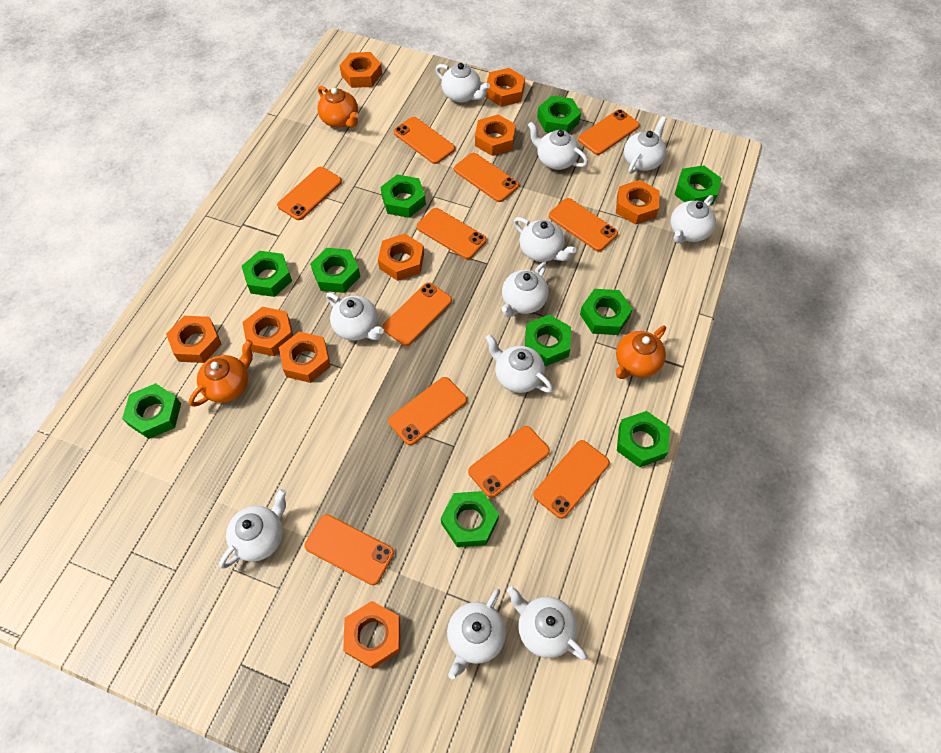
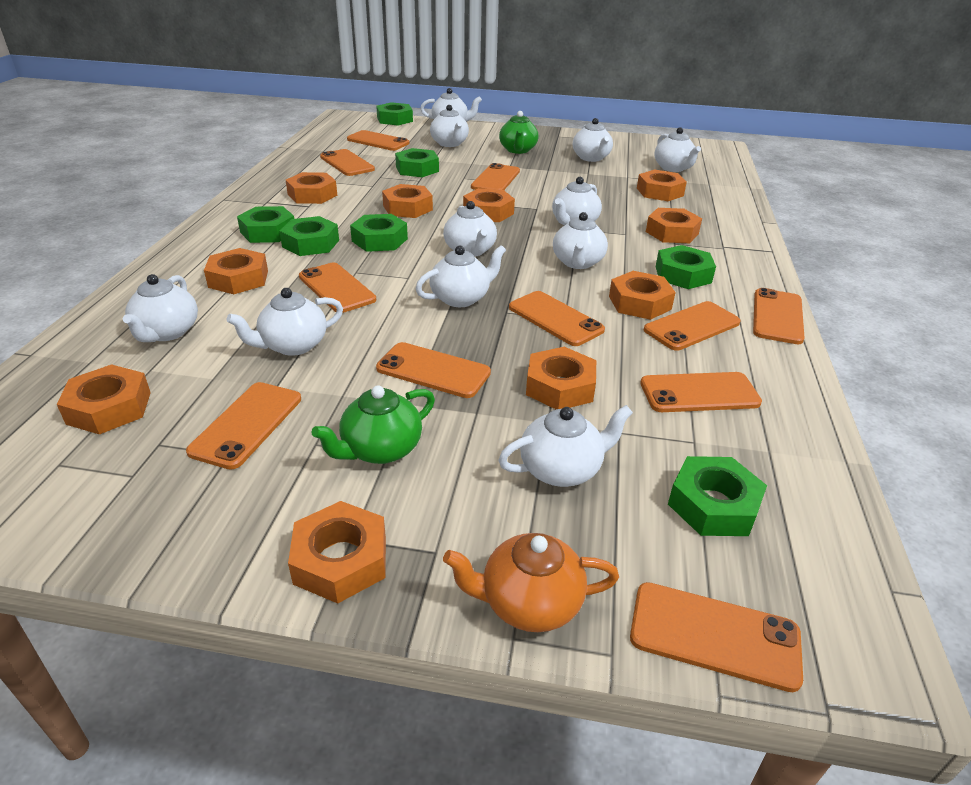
green nut: [122,383,181,439] [242,251,292,297] [310,248,360,293] [381,174,426,218] [441,491,499,547] [525,314,571,366] [537,96,581,133] [580,289,633,335] [617,411,670,467] [675,165,722,205] = 10 -> [237,206,294,243] [280,216,339,256] [350,214,408,252] [376,102,413,125] [395,148,439,177] [656,245,716,289] [668,456,767,536] = 7
green teapot: none = 0 -> [312,385,435,464] [499,111,539,154] = 2
orange nut: [166,316,222,363] [242,307,293,356] [279,331,331,383] [340,52,382,88] [343,601,400,669] [378,233,424,281] [475,115,515,156] [485,68,525,107] [616,180,660,225] = 9 -> [57,364,151,434] [204,248,268,294] [286,172,337,204] [288,501,386,603] [382,184,433,218] [463,188,515,222] [526,347,596,409] [609,271,676,320] [637,170,687,201] [646,208,702,243] = 10
orange teapot: [189,340,253,407] [317,86,358,128] [616,326,666,379] = 3 -> [443,533,619,632] = 1

